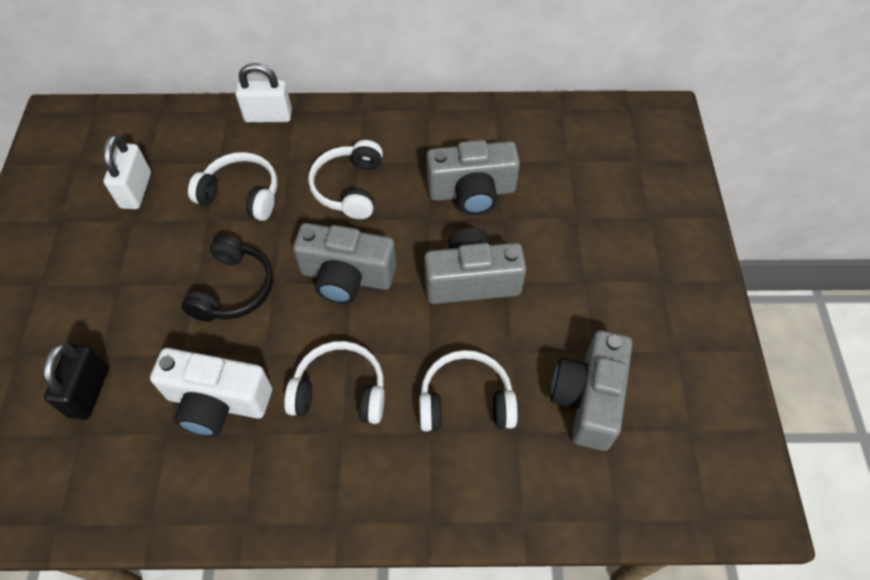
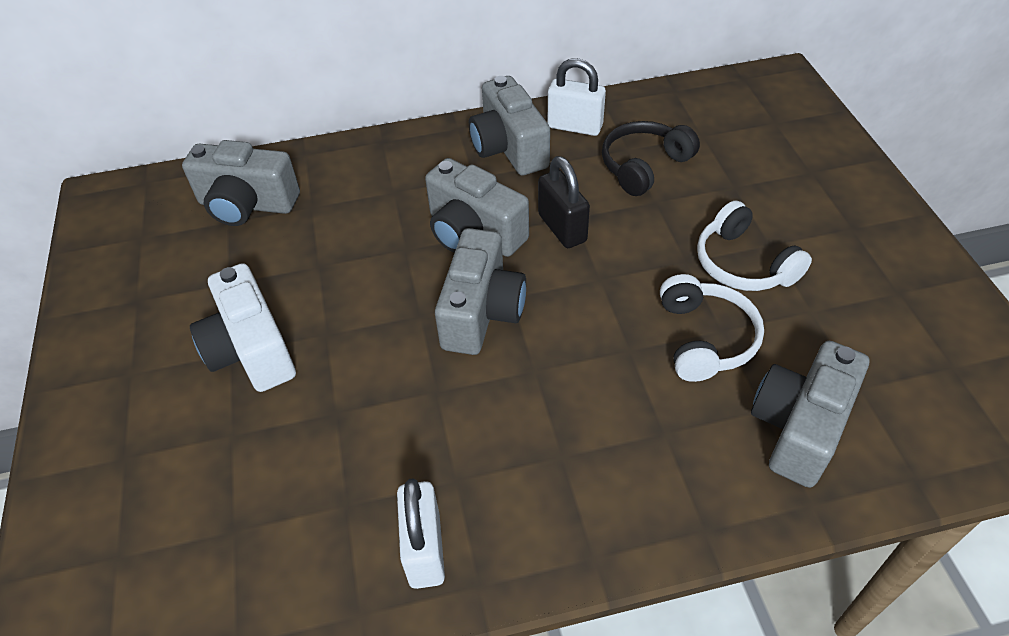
grey camera: [293,223,396,304] [424,228,526,304] [427,140,520,215] [551,330,632,451] = 4 -> [182,140,300,226] [425,158,529,257] [435,228,526,355] [469,76,550,176] [751,341,869,488] = 5
white headphones: [188,152,277,221] [284,341,385,424] [308,140,383,219] [419,350,518,431] = 4 -> [660,274,764,382] [697,200,812,291] = 2

